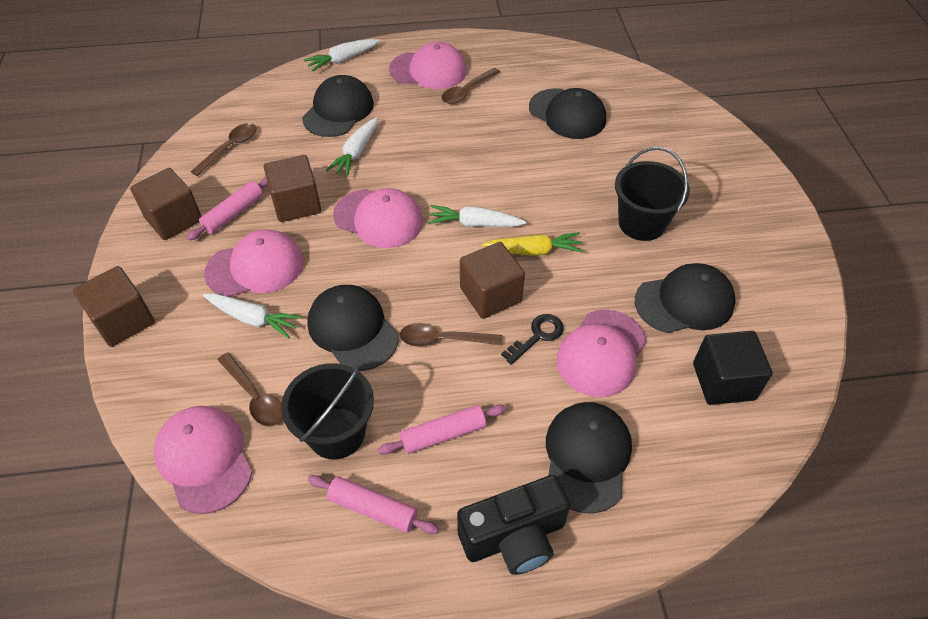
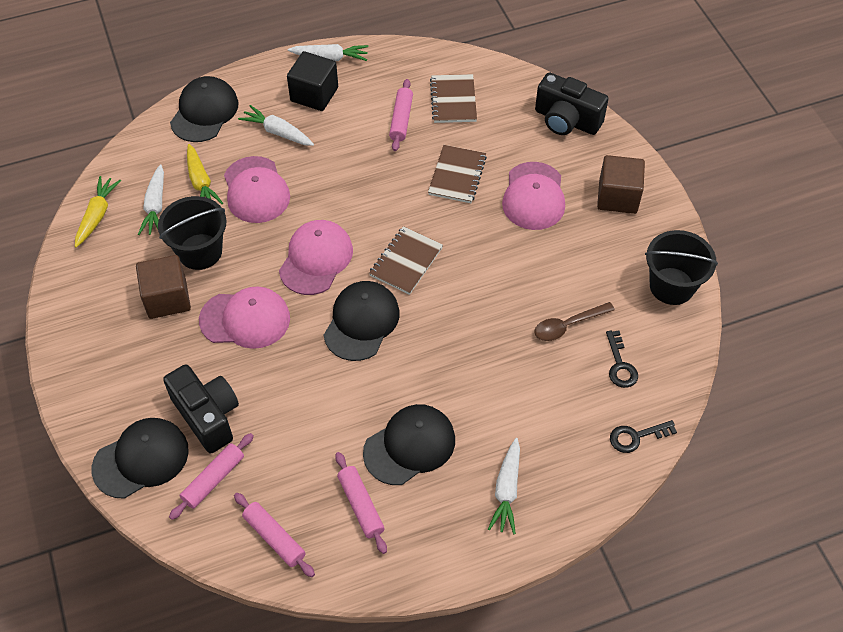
black camera: [457,475,570,575] = 1 -> [163,364,239,453] [535,73,609,135] = 2
black cap: [302,75,374,137] [307,285,399,371] [529,88,606,139] [546,402,632,514] [635,263,736,333] = 5 -> [92,418,189,499] [170,76,238,142] [324,281,400,361] [363,404,455,485] = 4
black key: [501,314,564,365] = 1 -> [606,330,638,388] [610,420,677,453] = 2
brown cube: [73,266,155,347] [130,168,202,240] [264,155,321,222] [460,242,525,319] = 4 -> [136,255,191,319] [597,155,645,214] = 2
brown notebook: none = 0 -> [369,226,443,295] [428,145,487,203] [430,74,477,123] = 3
brown spoon: [191,123,257,176] [218,353,283,427] [400,323,502,347] [441,68,500,104] = 4 -> [534,302,615,341] = 1
pink cap: [154,406,252,514] [204,229,304,297] [333,188,423,248] [389,42,467,89] [556,309,647,397] = 5 -> [199,286,290,349] [224,156,290,223] [279,220,353,295] [502,162,565,230] = 4
pink rolling pin: [187,177,268,240] [308,475,439,534] [378,405,506,455] = 3 -> [169,433,254,520] [234,493,315,577] [335,452,387,554] [389,79,413,151] = 4
yellow carrot: [482,232,583,256] = 1 -> [75,176,121,247] [187,144,223,204] = 2

